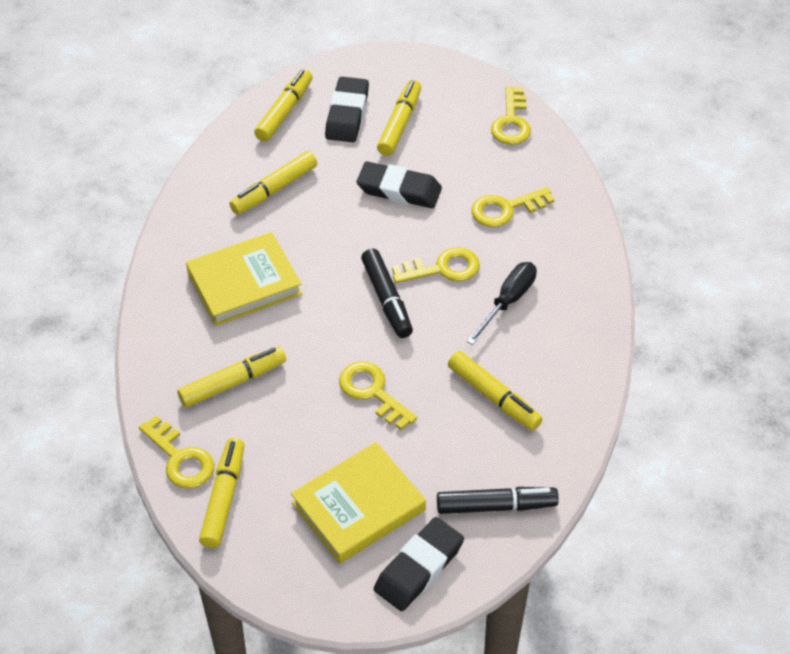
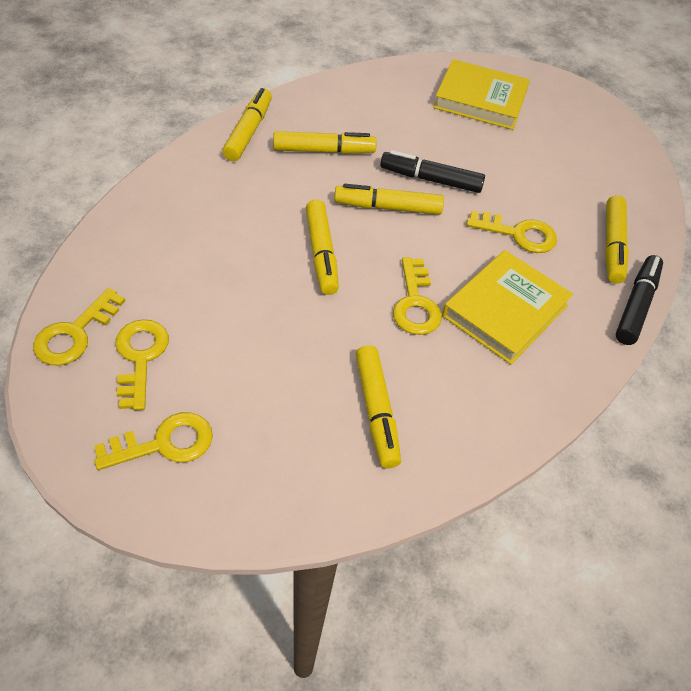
black eraser: [325,77,369,142] [357,161,442,208] [374,517,464,611] = 3 -> none = 0
black screwdriver: [467,262,537,345] = 1 -> none = 0

